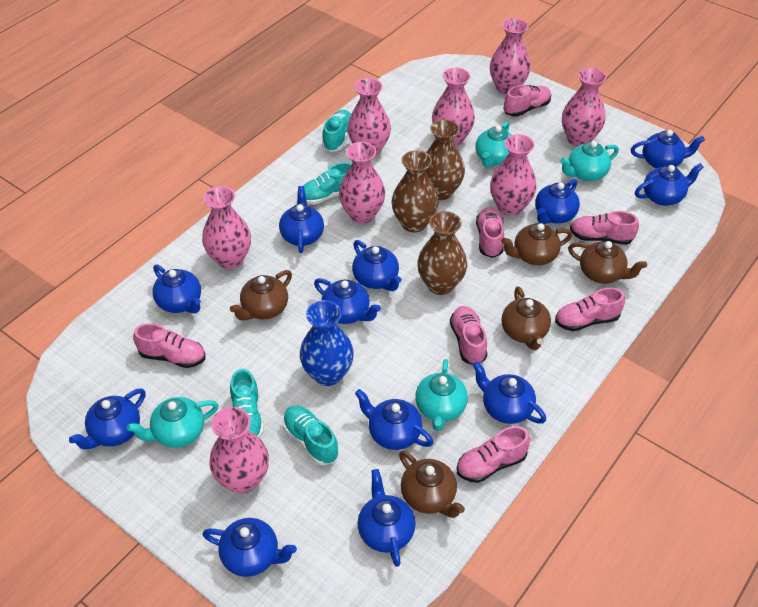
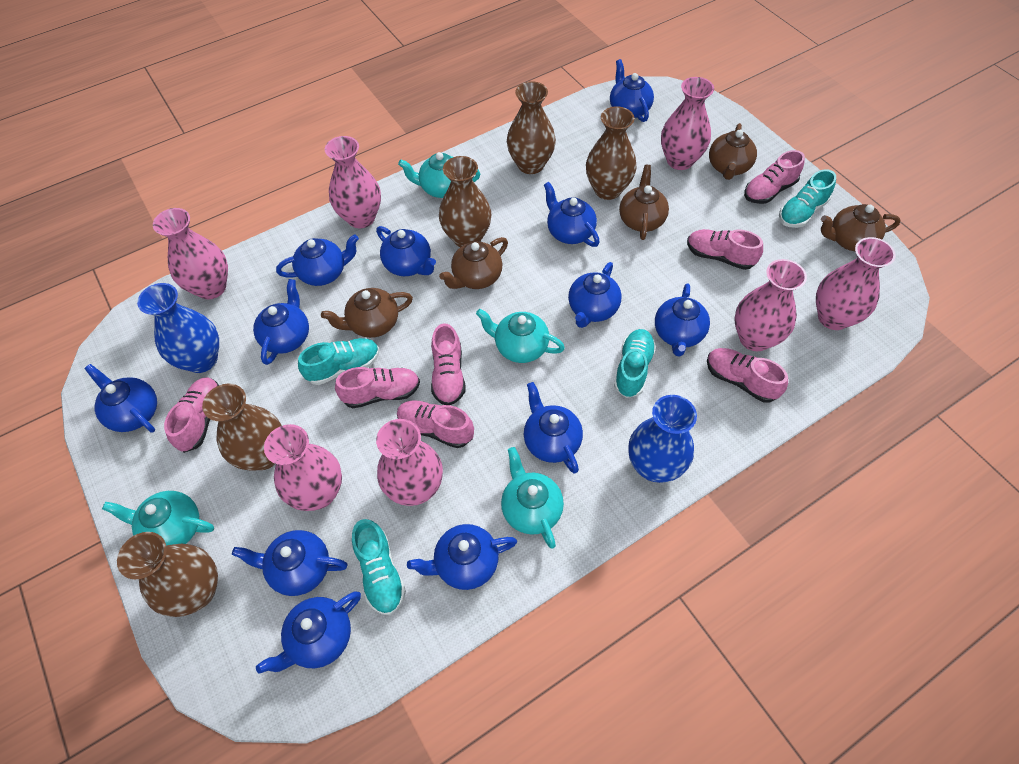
blue vase: [300,300,354,386] = 1 -> [137,283,219,373] [628,395,697,483] = 2
brown vase: [392,150,438,232] [417,211,467,295] [425,119,465,200] = 3 -> [117,532,218,617] [202,384,282,471] [439,156,491,247] [507,81,556,174] [586,106,637,200] = 5
pink vase: [202,186,251,269] [209,407,269,493] [339,142,385,223] [347,78,391,157] [432,68,475,146] [490,18,531,95] [490,134,537,216] [562,68,606,146] = 8 -> [153,208,228,299] [264,424,342,511] [325,136,381,228] [376,419,443,506] [661,77,714,170] [734,259,807,351] [816,237,895,330] = 7

